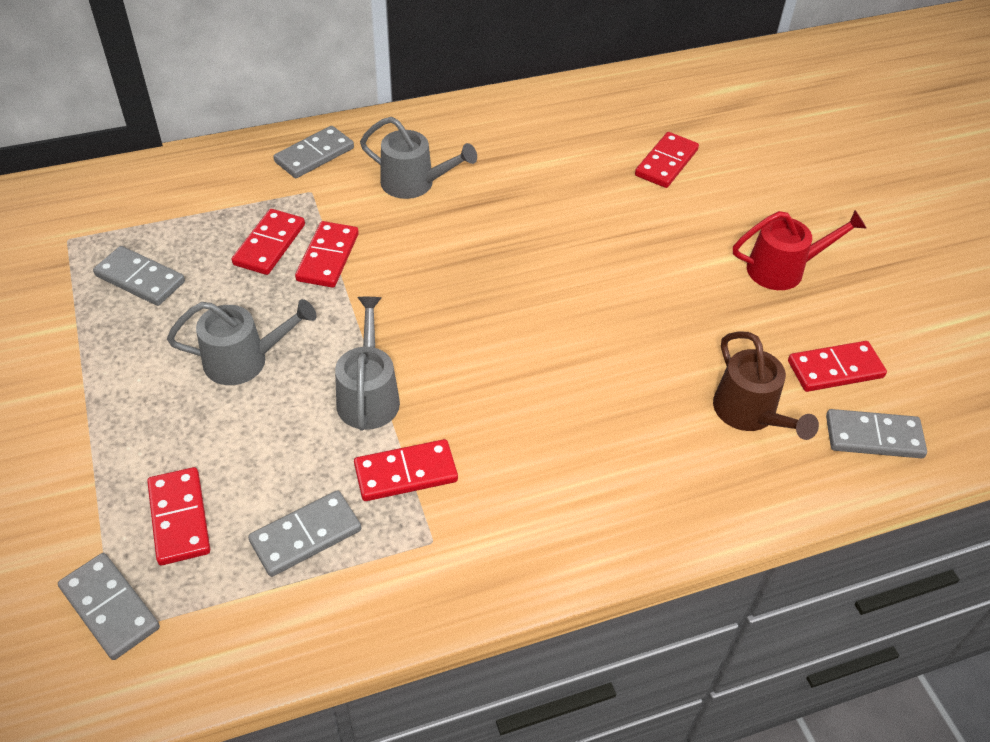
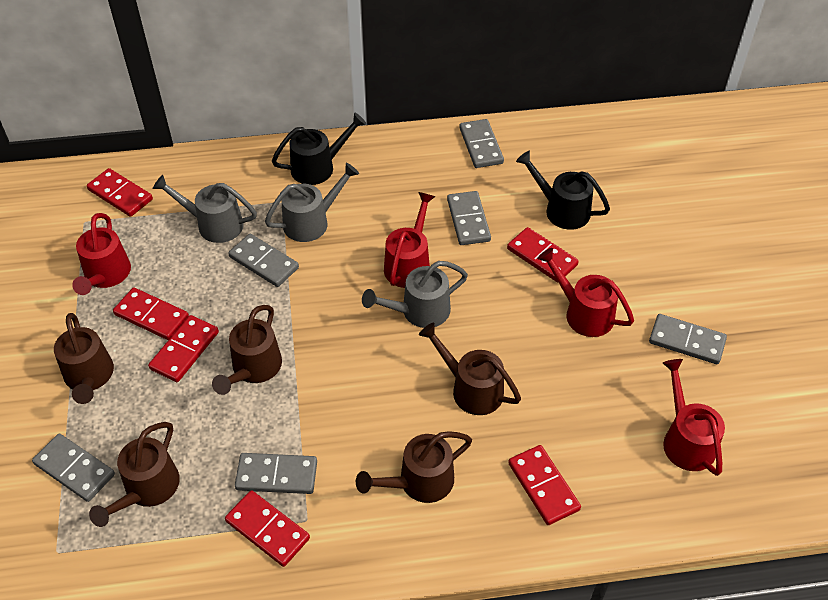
black watering can: none = 0 -> [272,113,366,185] [516,151,610,230] = 2
brown watering can: [713,331,819,440] = 1 -> [54,313,114,404] [89,422,180,527] [212,305,282,395] [356,431,472,503] [419,323,521,415] = 5
grey domino: [58,553,160,660] [93,246,185,306] [248,490,361,577] [273,126,354,178] [826,409,927,458] = 5 -> [32,433,115,502] [228,234,299,287] [235,453,317,494] [447,191,491,245] [459,119,504,168] [649,314,727,364] = 6
red watering can: [733,210,866,290] = 1 -> [72,213,131,295] [384,192,436,288] [537,248,634,337] [663,359,725,476] = 4

